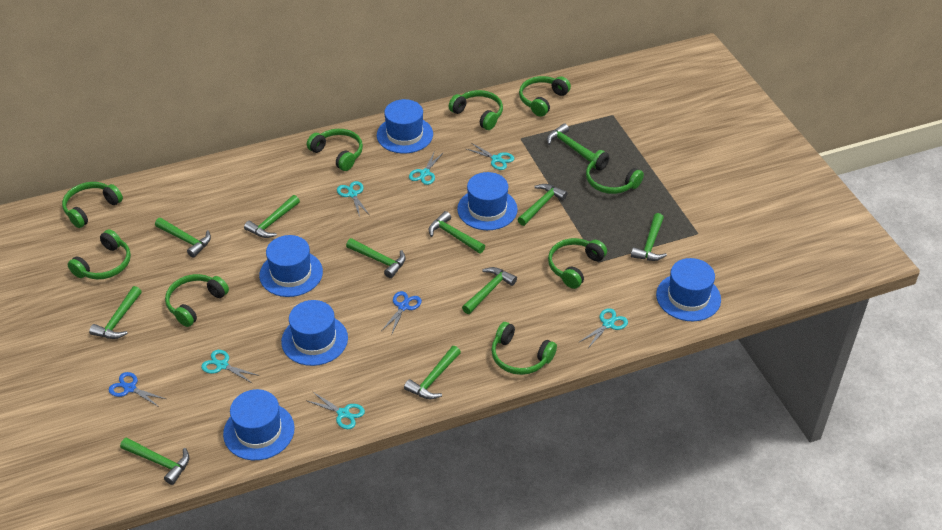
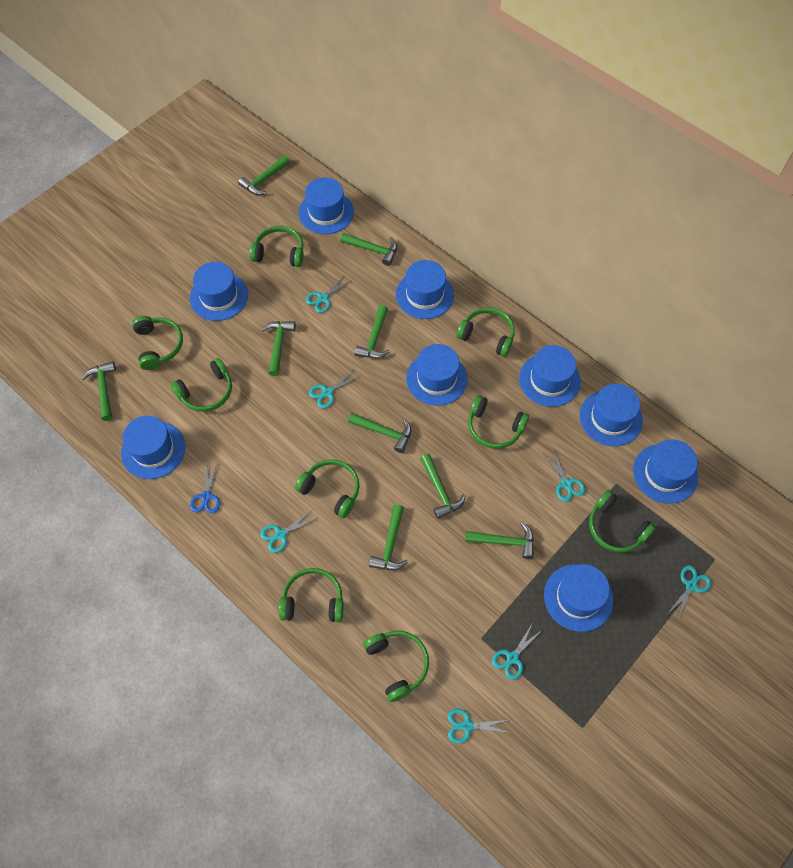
blue hat: [223,389,295,460] [259,235,323,297] [281,300,348,366] [377,99,433,153] [457,172,518,230] [656,258,721,321] = 6 -> [121,416,185,479] [190,262,248,321] [298,178,354,234] [396,260,454,319] [406,344,468,406] [519,345,581,407] [544,564,613,632] [580,384,643,446] [633,439,698,504] = 9
blue scissors: [109,372,166,407] [382,291,422,334] = 2 -> [190,461,220,513] = 1
green hammer: [89,286,142,339] [120,437,190,485] [155,218,211,258] [244,195,300,238] [346,238,406,278] [404,346,461,399] [429,211,485,254] [462,267,517,314] [517,184,568,226] [547,123,594,162] [631,213,667,261] = 11 -> [82,361,116,421] [238,155,290,195] [261,321,296,376] [340,233,397,266] [348,413,411,453] [355,305,389,358] [369,504,408,570] [420,454,466,519] [465,522,534,559] = 9
turquoise scissors: [201,350,259,384] [307,392,365,429] [337,181,369,217] [409,150,444,185] [467,143,514,170] [579,308,628,348] = 6 -> [260,511,318,553] [306,275,352,313] [309,370,360,408] [448,708,511,744] [492,624,542,680] [543,449,585,502] [667,565,712,621] = 7

